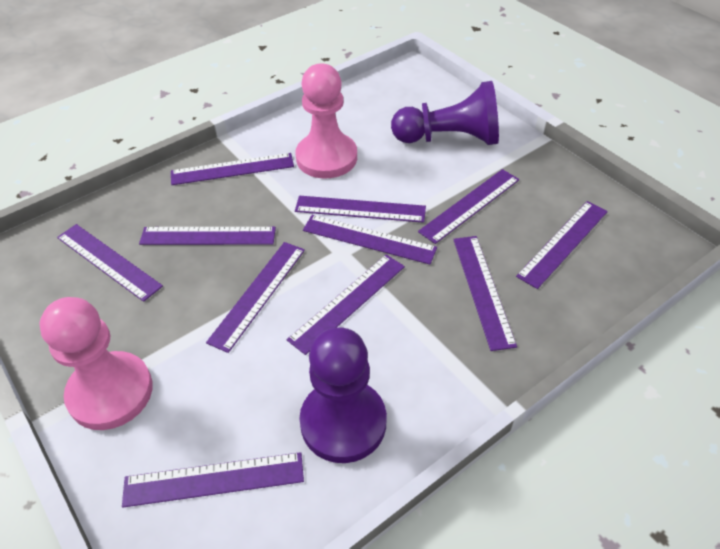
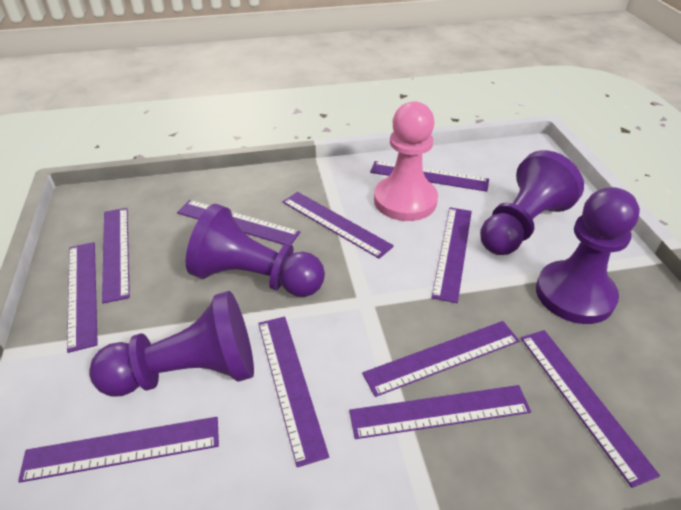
pink pawn: [40,297,153,430] [295,64,357,179] = 2 -> [374,101,438,221] = 1
purple pawn: [299,327,387,463] [391,81,499,145] = 2 -> [89,291,254,396] [186,204,325,297] [480,150,584,255] [536,187,640,324] = 4

